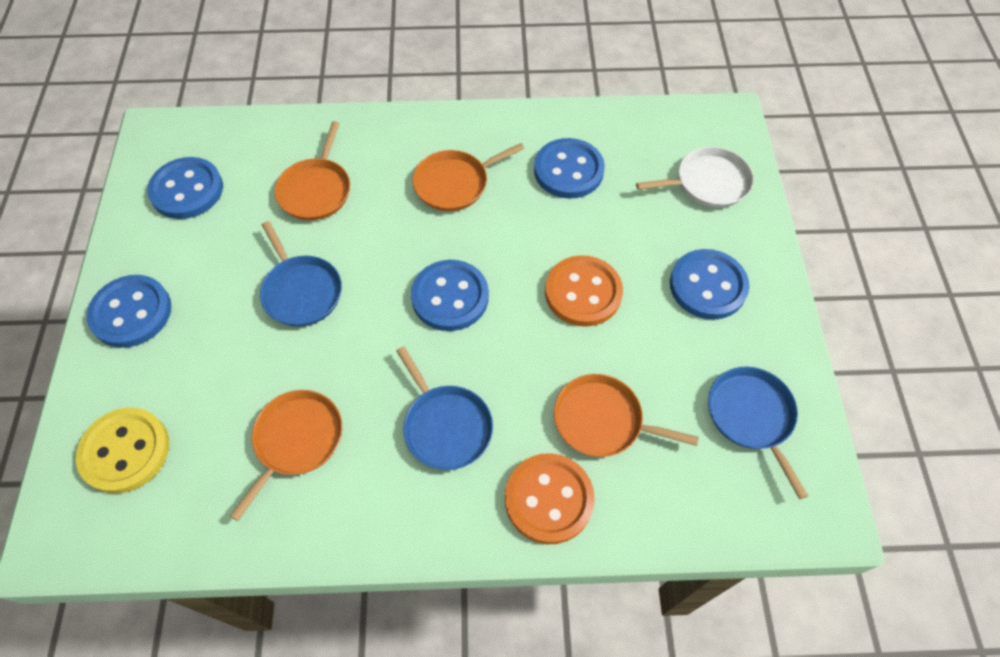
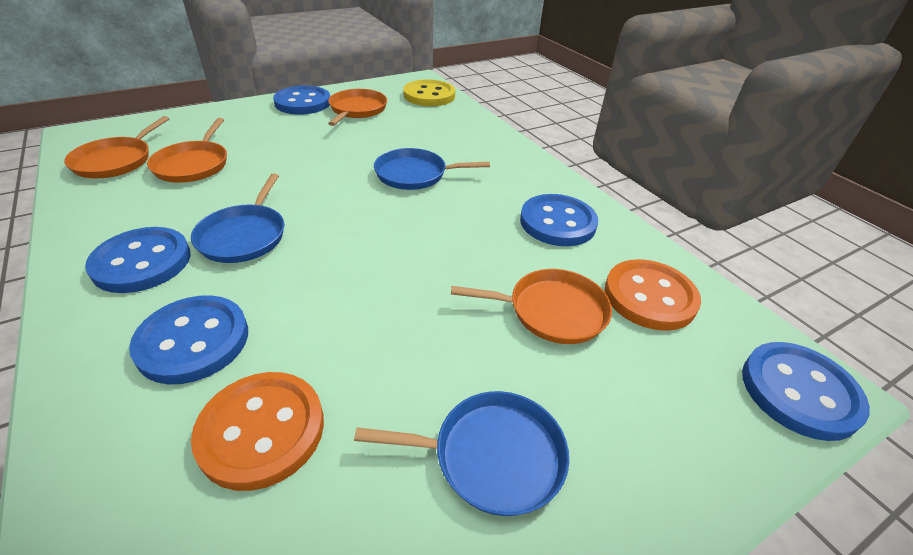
white pan: [636,147,754,208] = 1 -> none = 0

